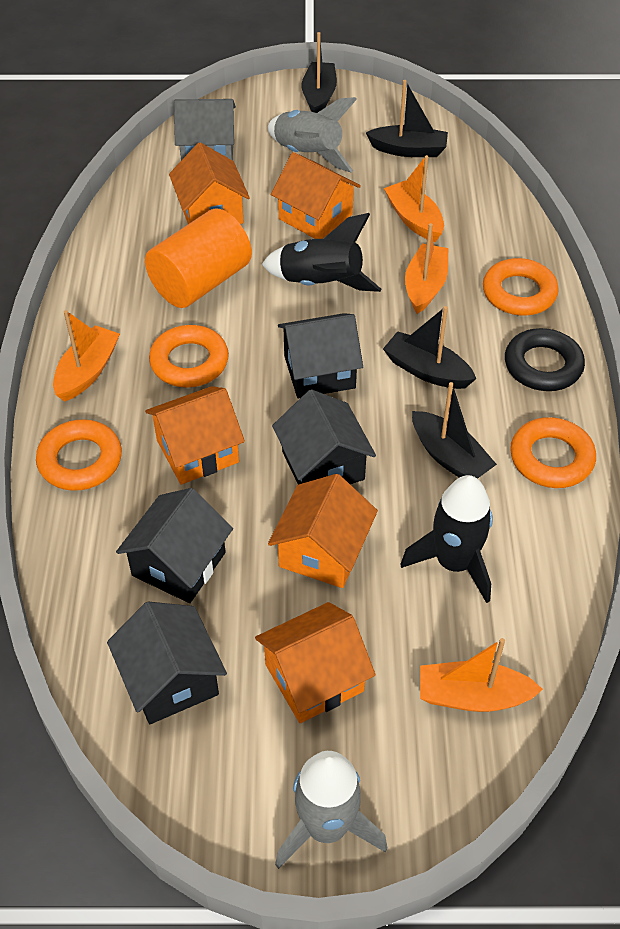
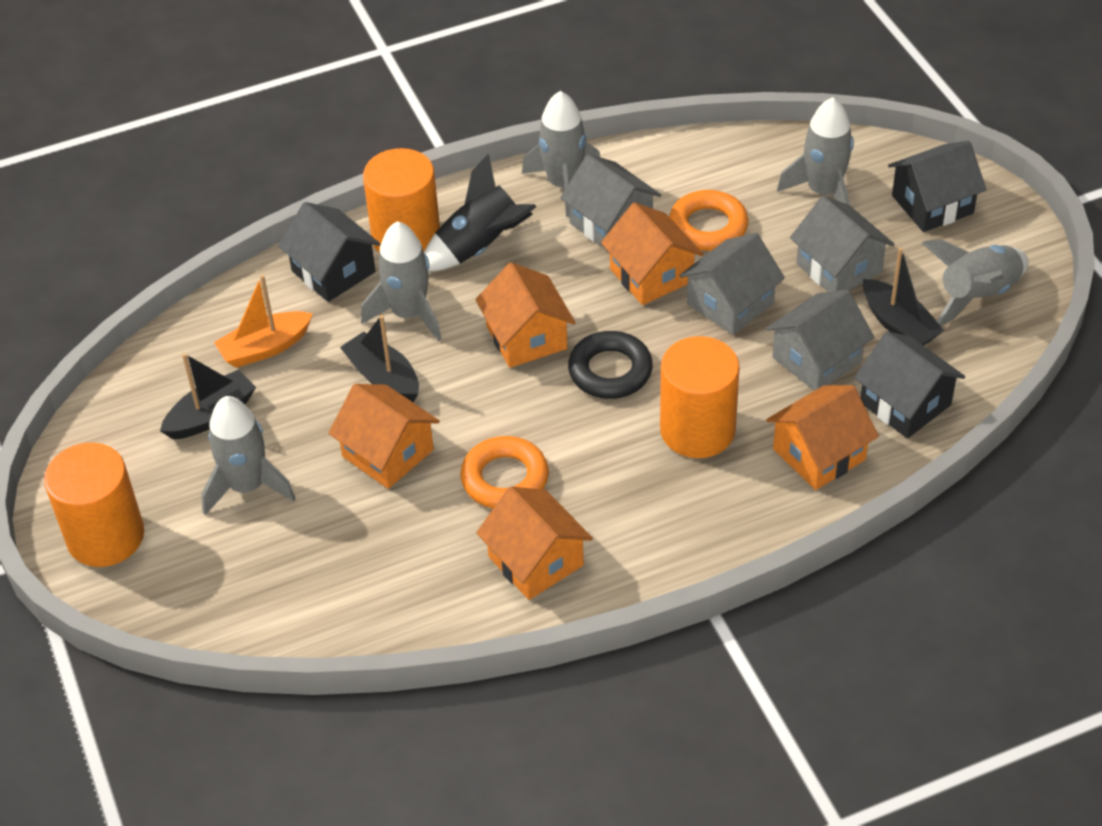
black boat: [302,32,337,113] [366,80,448,157] [383,306,476,389] [412,382,497,479] = 4 -> [160,353,256,439] [340,315,419,402] [863,248,944,346] = 3
black house: [107,601,227,724] [116,488,233,603] [272,390,376,485] [278,313,363,398] = 4 -> [278,202,381,302] [854,331,965,438] [888,141,986,232] = 3
black rocket: [261,213,381,292] [401,475,493,603] = 2 -> [424,153,536,271] = 1
grey house: [174,99,236,161] = 1 -> [560,154,661,250] [679,233,785,335] [766,290,874,391] [790,196,895,292] = 4
grey rocket: [268,97,357,172] [275,751,387,869] = 2 -> [201,396,296,515] [361,221,442,342] [522,91,601,217] [777,97,854,205] [921,239,1029,326] = 5
orange boat: [53,310,120,402] [384,155,444,242] [405,223,448,314] [420,638,543,712] = 4 -> [214,275,313,368] = 1
orange cylinder: [145,209,252,308] = 1 -> [44,443,144,567] [363,148,440,253] [660,336,740,458] = 3
orange ring: [36,419,122,491] [149,325,229,387] [483,258,559,316] [510,417,596,488] = 4 -> [461,436,549,509] [669,190,748,251] = 2

